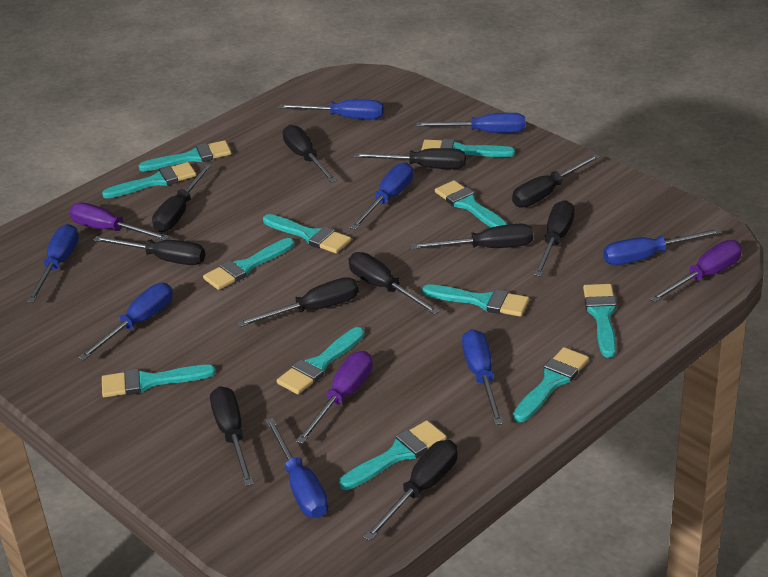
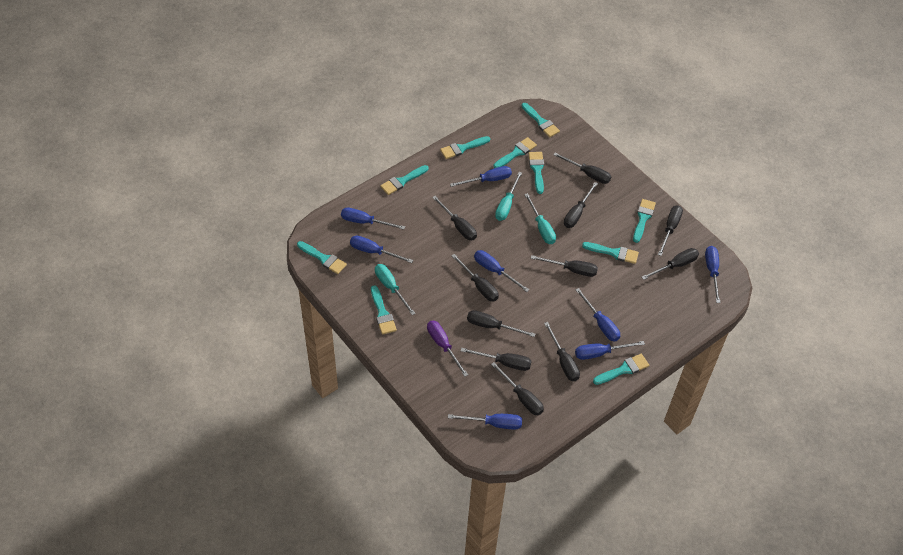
purple screwdriver: [69,203,169,240] [296,351,373,444] [649,240,742,303] = 3 -> [427,321,468,377] = 1
turquoise brush: [102,162,196,199] [102,365,216,398] [138,140,231,171] [203,238,294,290] [263,214,351,253] [277,327,364,394] [339,420,446,490] [421,139,515,157] [422,285,529,317] [435,180,508,227] [513,347,589,422] [583,284,616,358] = 12 -> [297,241,347,274] [371,285,397,335] [380,165,428,195] [440,136,490,159] [493,137,537,168] [521,103,560,137] [528,152,544,194] [582,242,639,264] [593,354,649,385] [633,199,656,243] = 10
turquoise screwdriver: none = 0 -> [375,264,416,315] [495,172,522,221] [524,193,556,244] = 3

